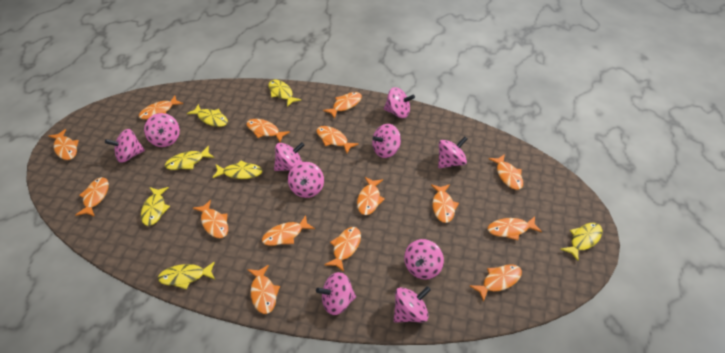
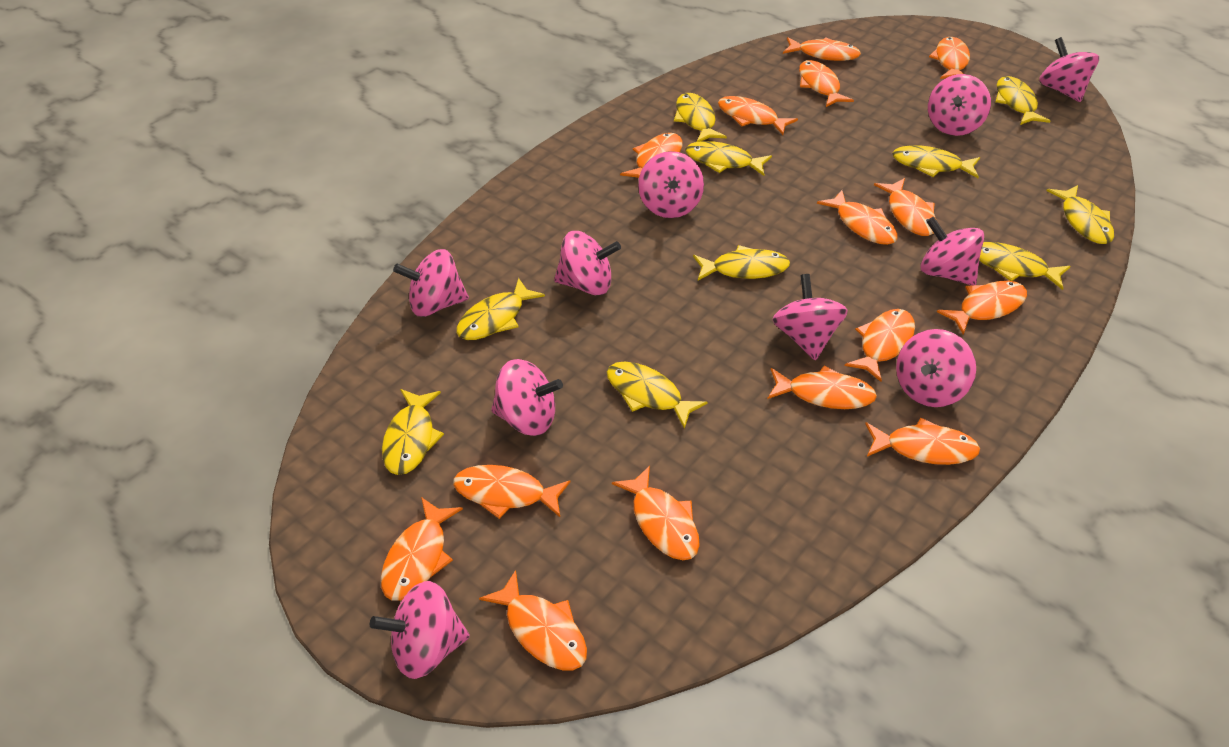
yellow fish: [141,187,170,226] [158,262,215,289] [165,146,214,170] [187,104,228,127] [212,160,262,179] [268,80,301,107] [560,223,602,261] = 7 -> [382,389,444,475] [456,278,545,340] [606,361,708,429] [674,93,727,142] [685,141,772,176] [693,245,790,281] [892,146,980,178] [979,242,1071,290] [996,76,1050,125] [1046,185,1114,244] = 10

